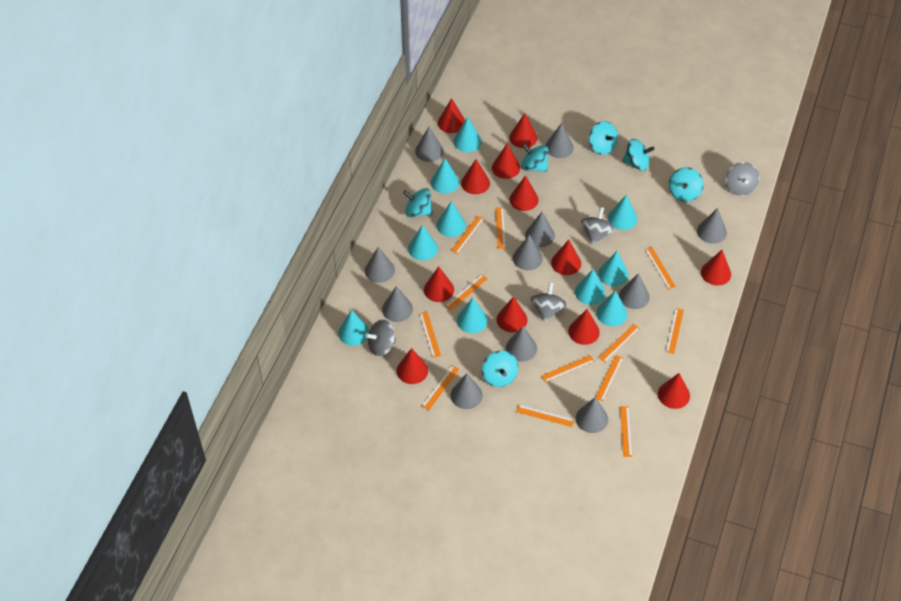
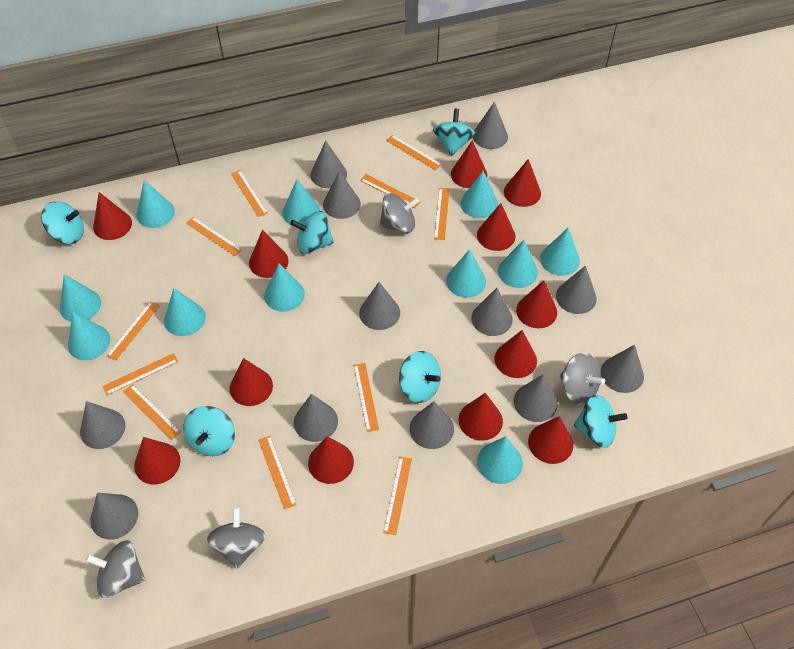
grey cone: [365,247,395,283] [382,286,413,322] [415,127,443,162] [451,374,483,409] [506,326,537,362] [513,235,543,270] [525,212,555,247] [546,123,574,158] [576,397,608,433] [619,273,650,309] [697,208,727,244] = 11 -> [80,401,125,449] [90,493,138,540] [294,394,338,442] [310,140,347,188] [323,171,361,219] [359,282,400,330] [410,401,454,449] [471,288,513,336] [473,102,508,149] [514,374,558,422] [556,266,597,314] [601,345,644,393] = 12
orange ruler: [419,312,441,358] [422,366,459,410] [445,274,488,311] [451,215,484,254] [495,207,506,249] [516,405,574,427] [541,355,595,383] [596,355,624,401] [599,324,640,363] [620,406,633,457] [645,247,676,289] [666,308,684,354] = 12 -> [102,353,178,395] [107,301,160,361] [123,384,181,440] [186,217,243,256] [231,170,268,217] [258,436,297,510] [354,363,379,432] [360,174,420,209] [383,456,412,535] [386,135,442,170] [434,188,450,240] = 11
turquoise cone: [338,310,369,346] [408,225,438,261] [431,158,460,194] [436,201,466,237] [453,117,482,152] [457,298,488,333] [575,269,605,305] [596,290,627,326] [598,251,629,287] [608,194,637,230] = 10 -> [60,274,101,322] [68,312,110,360] [137,180,175,228] [164,288,206,336] [264,264,305,312] [282,179,320,225] [446,249,486,298] [461,171,498,218] [477,436,523,484] [498,240,538,288] [540,228,580,276] = 11

